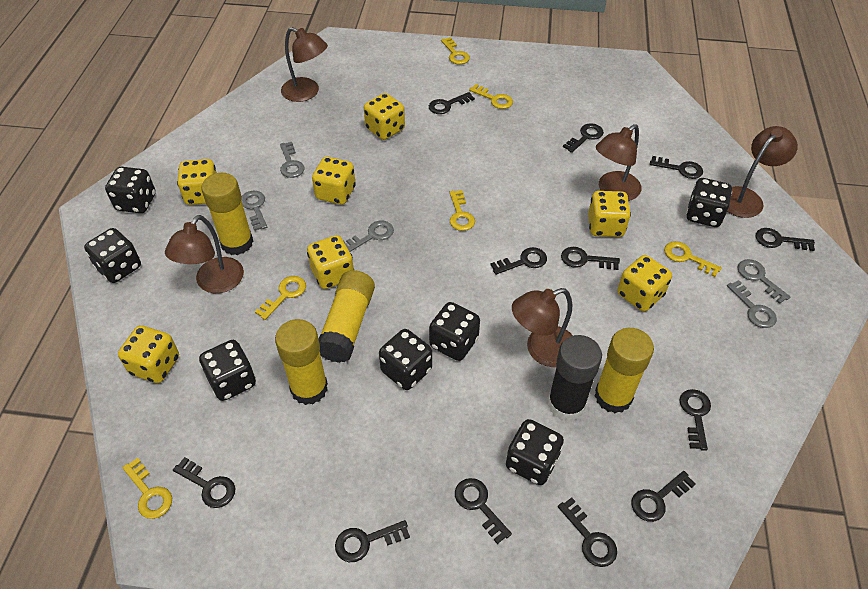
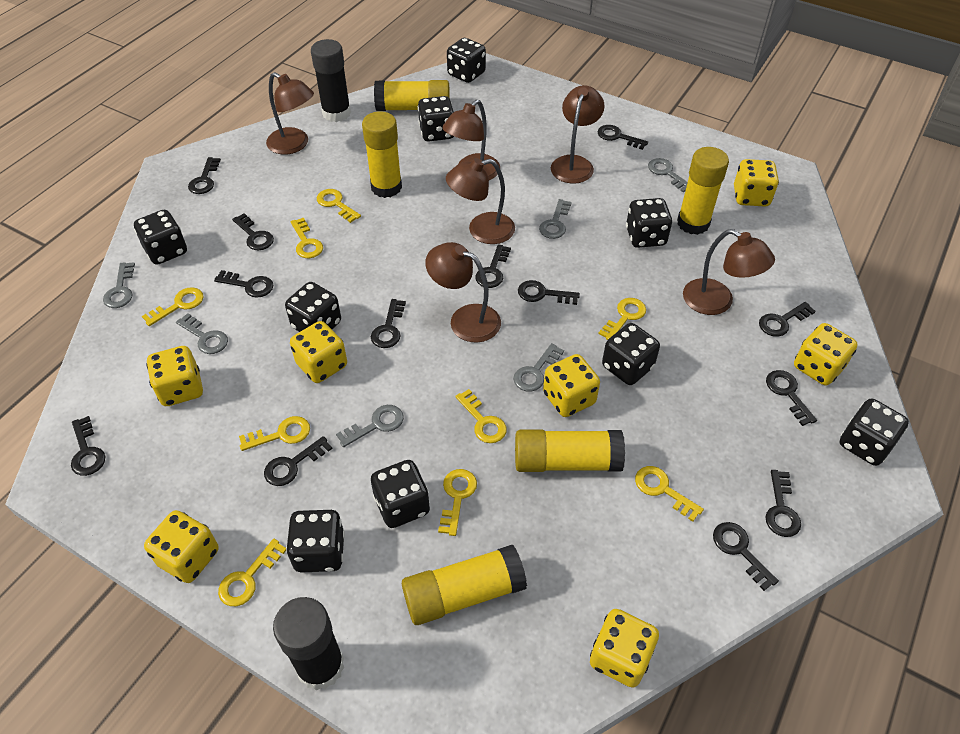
black dice: [84,228,141,283] [105,167,156,213] [199,340,256,401] [379,329,432,390] [429,302,480,361] [506,419,564,485] [686,178,732,227] = 7 -> [134,210,187,265] [285,282,341,332] [286,510,345,573] [371,460,430,528] [418,96,454,142] [447,38,486,83] [602,323,660,385] [626,198,672,248] [839,399,909,466] = 9
black glue stick: [548,335,602,421] = 1 -> [273,597,344,691] [311,39,351,122] = 2
black key: [173,457,235,508] [335,520,410,562] [429,92,475,114] [455,478,512,544] [490,247,547,275] [558,497,617,567] [561,247,620,270] [563,123,604,153] [631,471,695,522] [650,156,703,179] [680,389,711,451] [756,228,815,251] = 12 -> [71,416,105,476] [188,157,221,194] [214,270,274,298] [232,213,274,250] [264,436,333,486] [371,299,406,348] [475,244,511,288] [518,280,580,305] [598,125,648,150] [713,522,779,591] [759,302,816,337] [765,470,801,537] [766,370,817,426] = 13
brown lamp: [165,215,244,293] [281,27,328,102] [512,288,573,367] [596,124,642,201] [727,126,798,218] = 5 -> [266,72,314,155] [425,242,501,342] [442,100,500,180] [446,158,515,244] [551,85,604,184] [683,229,775,315] = 6
grey key: [241,191,267,231] [280,142,305,178] [345,221,394,252] [727,280,777,328] [737,259,790,304] = 5 -> [103,262,135,308] [176,313,228,354] [336,405,404,447] [513,343,564,392] [539,199,572,239] [648,158,688,192] = 6
yellow glue stick: [201,173,253,255] [275,319,328,405] [319,270,375,363] [595,328,654,413] = 4 -> [362,111,402,198] [374,80,450,111] [402,545,527,625] [515,430,625,472] [677,147,729,235] = 5
yellow key: [122,458,172,519] [255,276,306,320] [441,37,470,64] [450,190,475,231] [469,84,513,109] [664,241,722,277] = 6 -> [142,287,203,326] [218,539,286,606] [239,416,310,451] [291,218,323,258] [317,189,361,223] [438,469,477,536] [455,389,507,443] [598,298,646,340] [635,466,704,522] = 9

